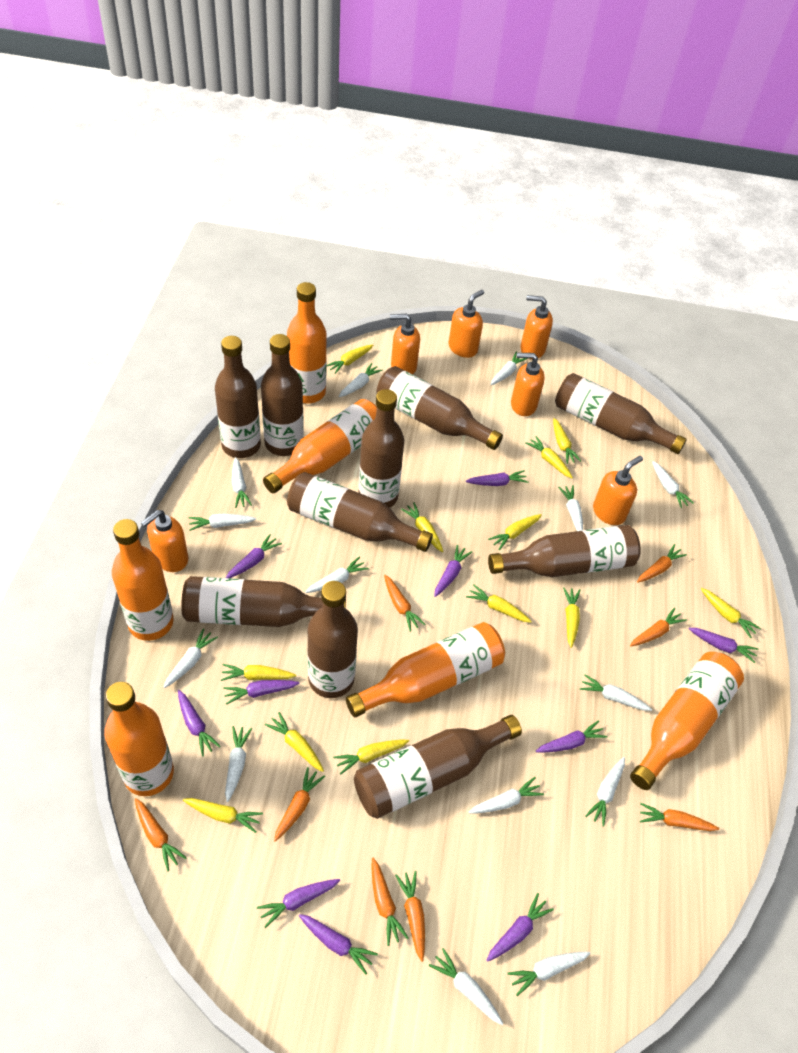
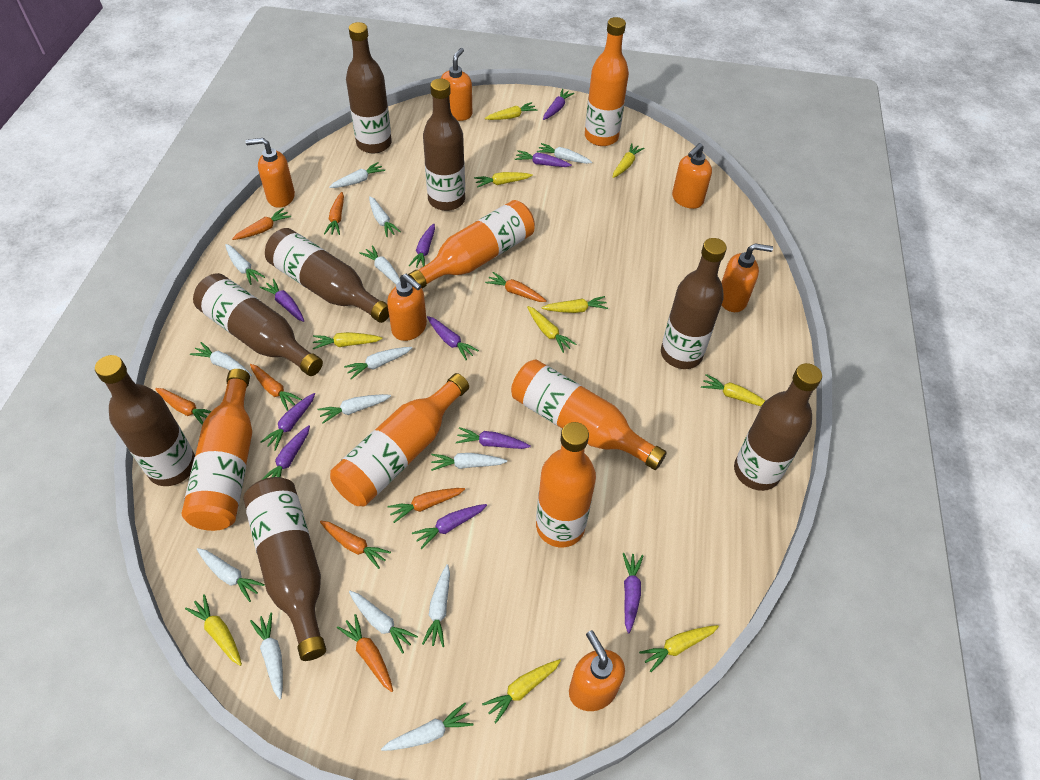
brown bottle: [181,576,346,627] [215,336,261,458] [261,334,304,456] [287,472,433,552] [307,581,358,698] [354,715,522,819] [358,389,404,508] [377,366,503,450] [488,525,641,577] [555,373,687,454] = 10 -> [95,355,195,486] [193,273,323,376] [243,477,326,661] [265,228,389,323] [346,22,392,153] [423,79,465,211] [661,238,727,369] [734,363,822,491] = 8
yellow carrot: [183,798,263,833] [221,664,296,681] [265,712,324,772] [326,345,373,374] [333,740,409,775] [401,502,443,552] [466,584,532,623] [488,514,542,550] [525,436,573,478] [553,418,581,464] [563,587,580,648] [701,588,761,638] = 12 -> [185,594,242,666] [313,332,383,349] [474,172,533,188] [482,659,561,723] [485,102,537,120] [527,306,576,353] [542,296,608,313] [613,143,645,178] [639,625,719,672] [701,374,765,406] = 10

